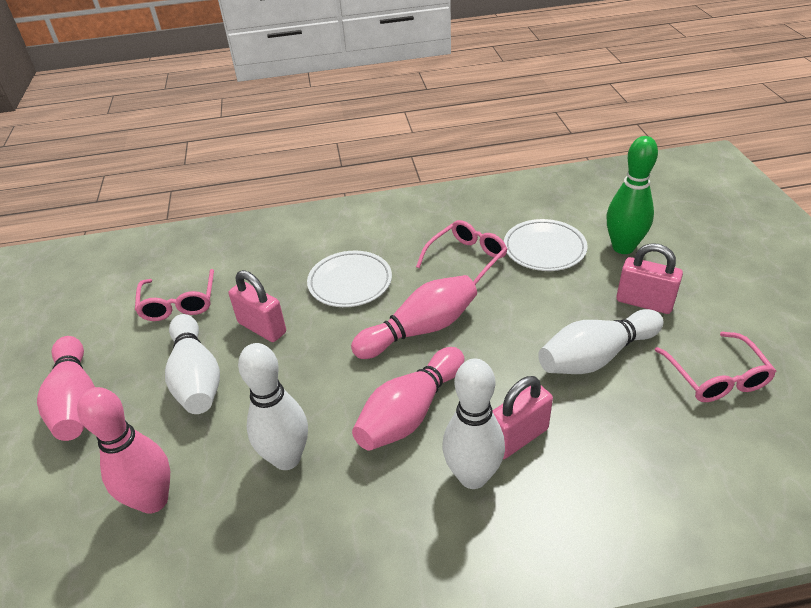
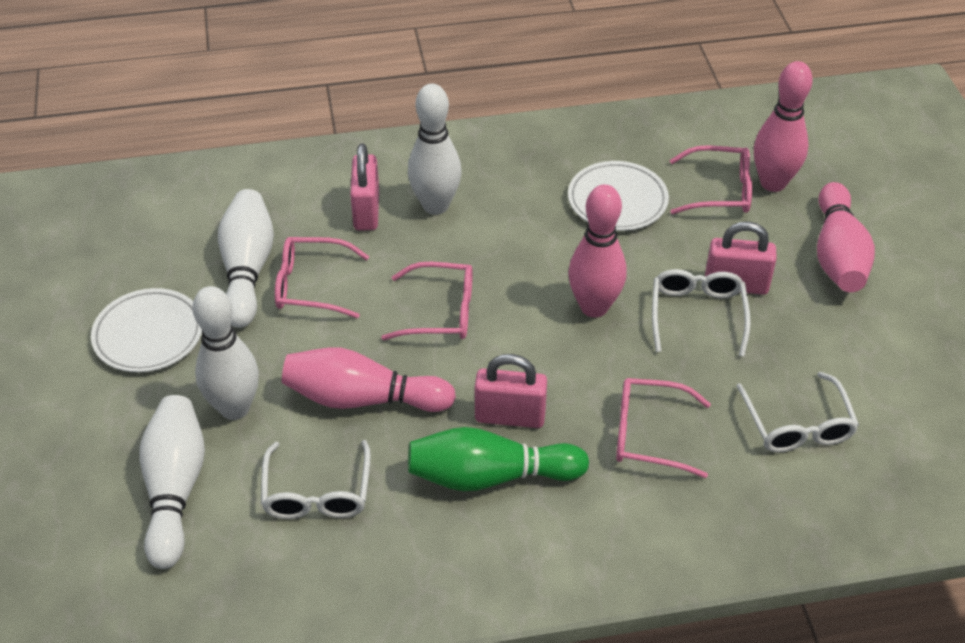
pink glasses: [135,269,214,321] [416,220,507,285] [655,332,776,402] = 3 -> [275,237,369,318] [381,262,473,340] [616,378,711,478] [670,145,752,214] = 4
white glasses: none = 0 -> [261,440,371,519] [652,269,751,357] [736,372,859,452] = 3

